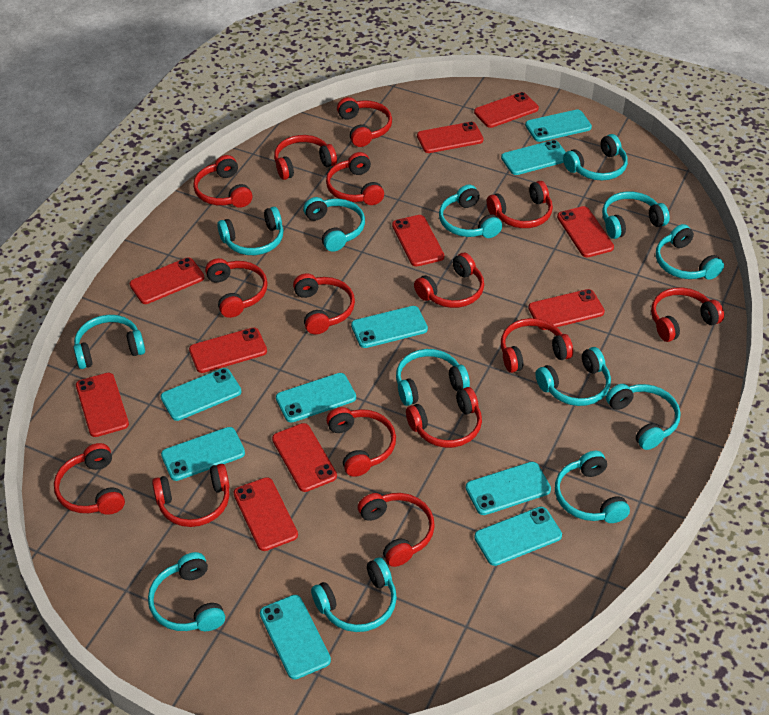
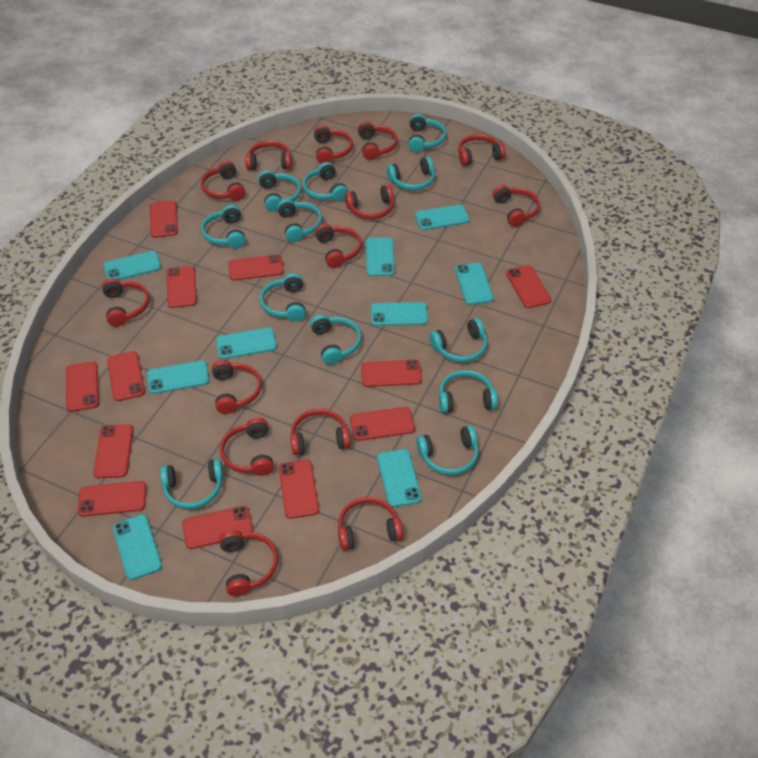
red headphones: [54,443,125,515] [152,464,230,527] [193,155,253,208] [205,258,268,318] [274,135,337,180] [293,273,355,334] [326,152,384,205] [326,407,396,477] [337,97,392,147] [358,493,435,567] [406,387,482,448] [414,253,484,308] [487,181,553,228] [501,318,573,373] [651,287,724,342] = 15 -> [102,278,150,326] [201,161,245,201] [212,360,262,414] [219,530,278,596] [220,418,274,476] [245,141,292,170] [290,409,351,455] [314,125,353,164] [315,224,362,268] [338,497,403,551] [345,185,394,219] [358,121,398,160] [458,134,506,166] [493,185,540,227] = 14
red phone: [76,373,129,437] [130,257,205,304] [189,327,267,373] [233,477,298,551] [272,423,337,492] [392,215,444,266] [417,122,484,153] [474,92,539,128] [528,289,605,330] [557,206,614,257] = 10 -> [66,361,99,412] [78,481,146,517] [93,424,134,478] [107,351,145,401] [150,200,178,238] [167,266,197,308] [182,506,253,549] [228,254,284,281] [279,460,319,519] [350,407,415,441] [361,359,422,387] [506,265,551,308] = 12
turquoise headphones: [73,315,145,369] [148,552,225,631] [217,207,283,255] [303,197,365,252] [311,558,397,632] [396,349,470,406] [439,185,502,238] [535,347,611,406] [555,451,630,523] [563,134,628,180] [602,191,670,239] [606,384,681,450] [656,224,724,280] = 13 -> [160,459,223,509] [201,205,245,248] [258,170,301,212] [260,273,306,322] [277,199,322,242] [303,162,349,202] [310,315,362,365] [387,157,435,190] [408,114,447,152] [416,425,479,475] [429,318,487,362] [439,370,498,413] = 12

